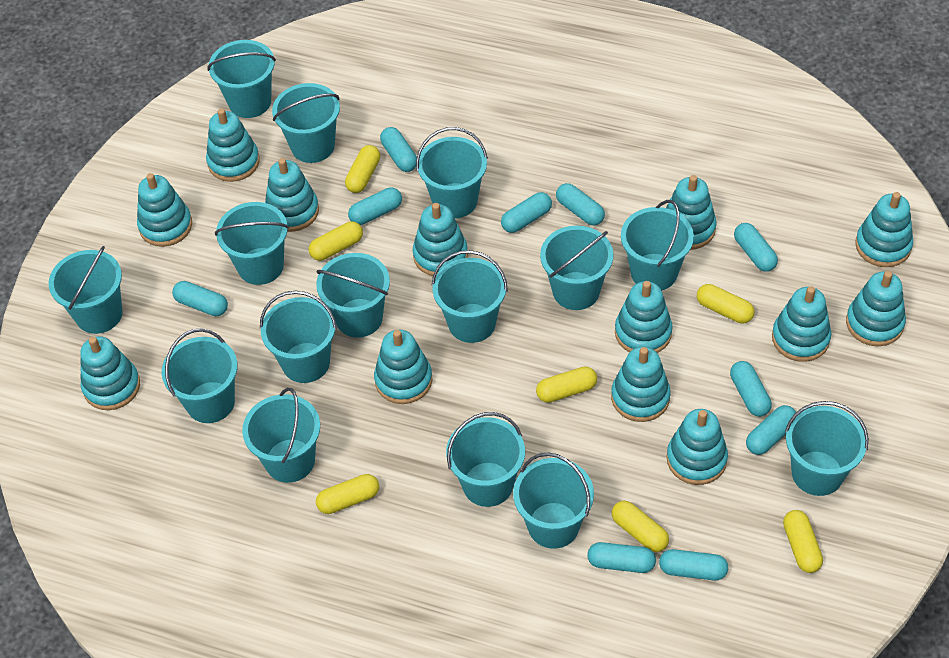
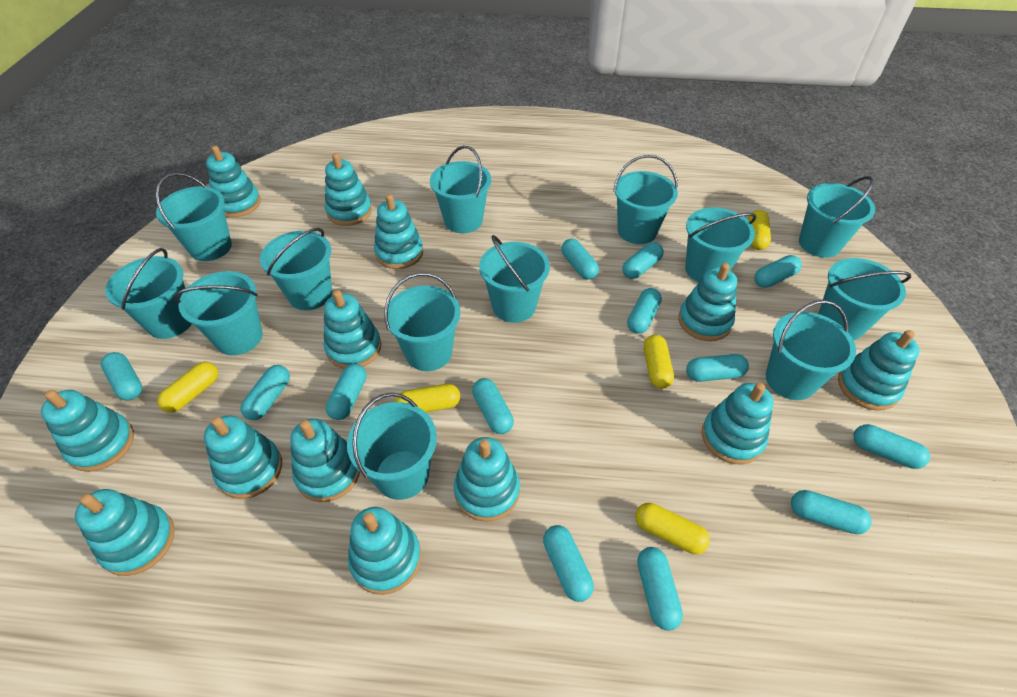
turquoise bucket: [49,246,123,334] [162,328,237,423] [207,40,276,118] [215,202,289,285] [242,388,320,483] [260,291,337,383] [272,83,340,163] [316,253,390,338] [416,127,488,218] [431,250,508,343] [446,412,525,507] [513,452,594,549] [540,226,613,310] [621,200,694,291] [785,401,869,496] = 15 -> [105,248,192,339] [156,173,232,261] [174,271,263,355] [260,228,332,310] [347,393,437,500] [384,273,460,371] [430,146,491,233] [479,235,550,323] [613,155,678,244] [685,207,757,282] [766,300,856,400] [799,176,875,258] [818,258,911,340] = 13
turquoise capsule: [172,281,228,316] [348,188,402,225] [380,127,417,172] [501,192,552,233] [556,183,605,225] [587,542,656,573] [659,549,728,581] [730,361,772,417] [734,223,778,272] [746,405,796,455] = 10 -> [101,352,142,400] [240,365,290,420] [326,364,367,420] [472,378,514,434] [543,525,594,602] [561,239,599,280] [622,242,664,279] [627,288,662,334] [637,547,683,631] [686,354,749,382] [754,255,802,288] [791,490,871,534] [853,424,930,469] = 13
yellow capsule: [309,222,363,261] [316,474,379,514] [345,145,380,193] [536,366,597,403] [612,501,669,552] [697,284,754,324] [783,510,823,573] = 7 -> [157,362,218,413] [395,384,460,412] [635,503,710,554] [644,335,674,389] [748,210,771,250] = 5

